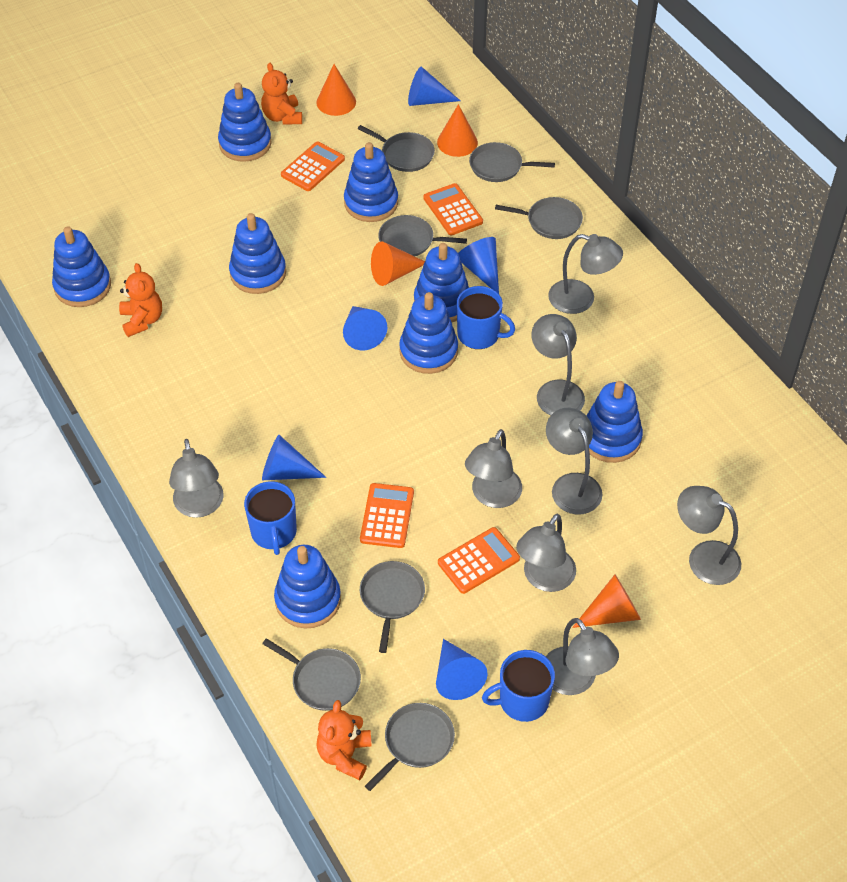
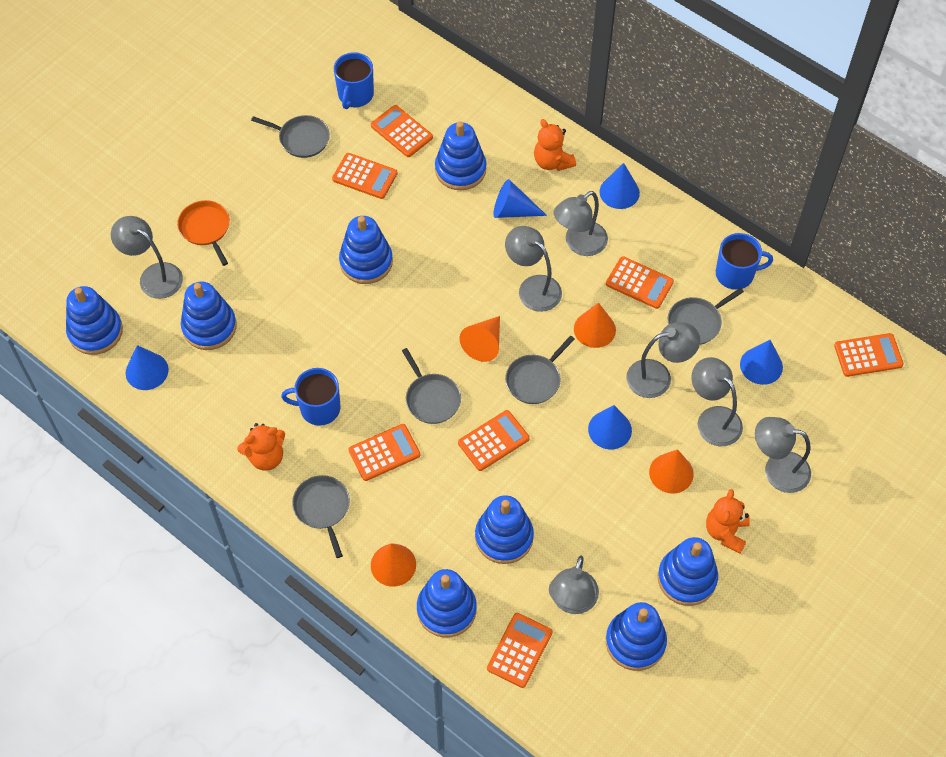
grey lamp: [169,439,224,518] [465,429,522,508] [516,514,576,592] [531,314,585,416] [546,408,602,515] [546,618,619,695] [548,234,623,314] [677,486,741,585] = 8 -> [111,216,183,299] [505,226,562,312] [549,555,599,614] [554,191,608,256] [626,322,700,398] [691,357,743,446] [755,417,811,493] = 7
grey pan: [262,638,361,711] [358,125,435,172] [360,561,425,653] [365,703,455,791] [378,215,467,256] [469,142,555,182] [495,197,583,239] = 7 -> [251,115,330,158] [292,475,350,558] [402,348,461,424] [505,336,575,404] [668,288,744,345] = 5
orange calculator: [281,142,345,191] [360,483,414,548] [423,183,483,235] [438,527,520,594] = 4 -> [332,153,398,199] [348,424,421,481] [371,105,433,157] [458,410,530,471] [487,613,552,688] [606,256,674,309] [834,333,904,377] = 7
orange pan: none = 0 -> [177,200,230,266] = 1

